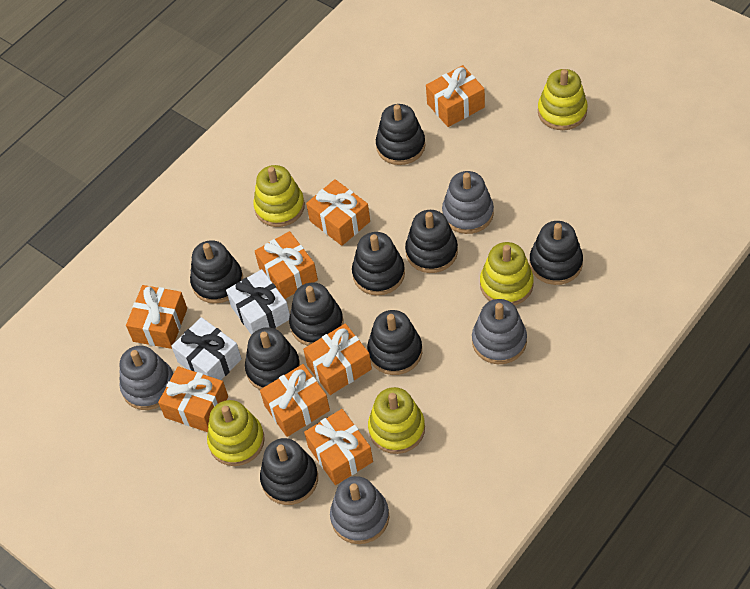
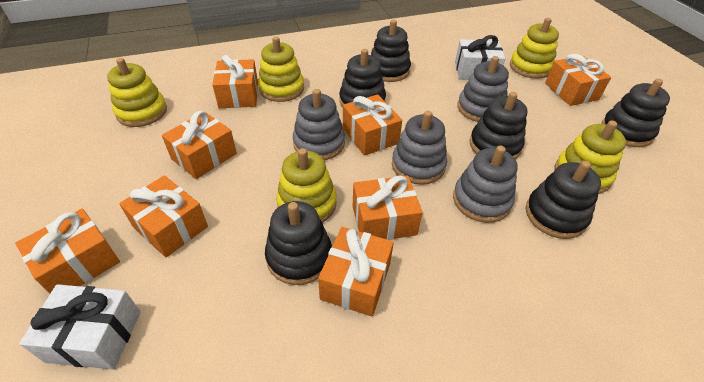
black stacking toy: [190,240,243,304] [245,327,300,390] [260,438,318,505] [289,282,343,346] [352,232,405,296] [367,310,422,375] [376,104,425,165] [405,210,458,273] [529,221,583,285] = 9 -> [265,201,332,285] [339,49,386,108] [371,20,411,82] [470,92,527,159] [526,161,601,239] [601,79,670,147] = 6

